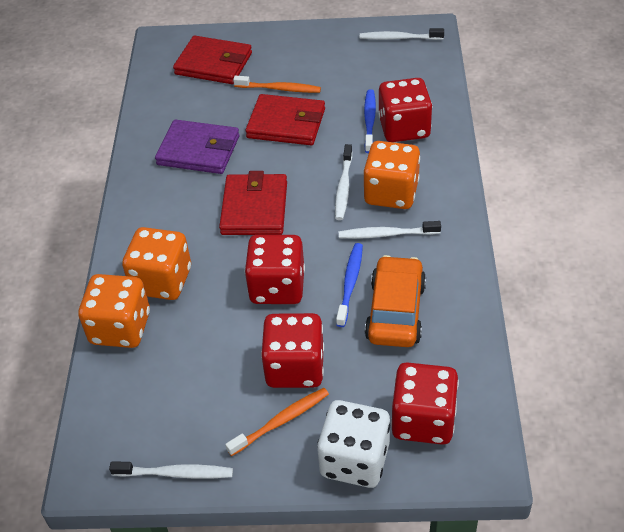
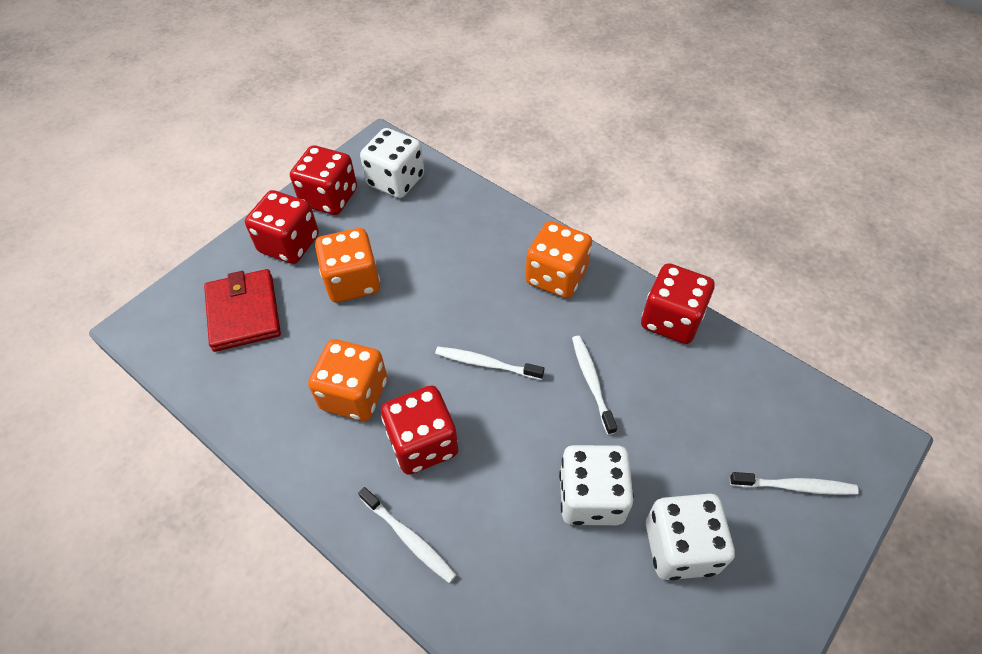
blue toothbrush: [336,243,363,327] [364,89,376,153] = 2 -> none = 0
orange car: [365,255,426,347] = 1 -> none = 0
orange toothbrush: [225,388,329,456] [233,76,321,93] = 2 -> none = 0
purple wallet: [155,119,239,174] = 1 -> none = 0
red wallet: [173,36,252,84] [219,171,287,235] [245,94,325,145] = 3 -> [204,269,281,352] = 1
white dice: [317,400,390,488] = 1 -> [360,128,424,198] [559,445,634,525] [646,494,735,580] = 3

